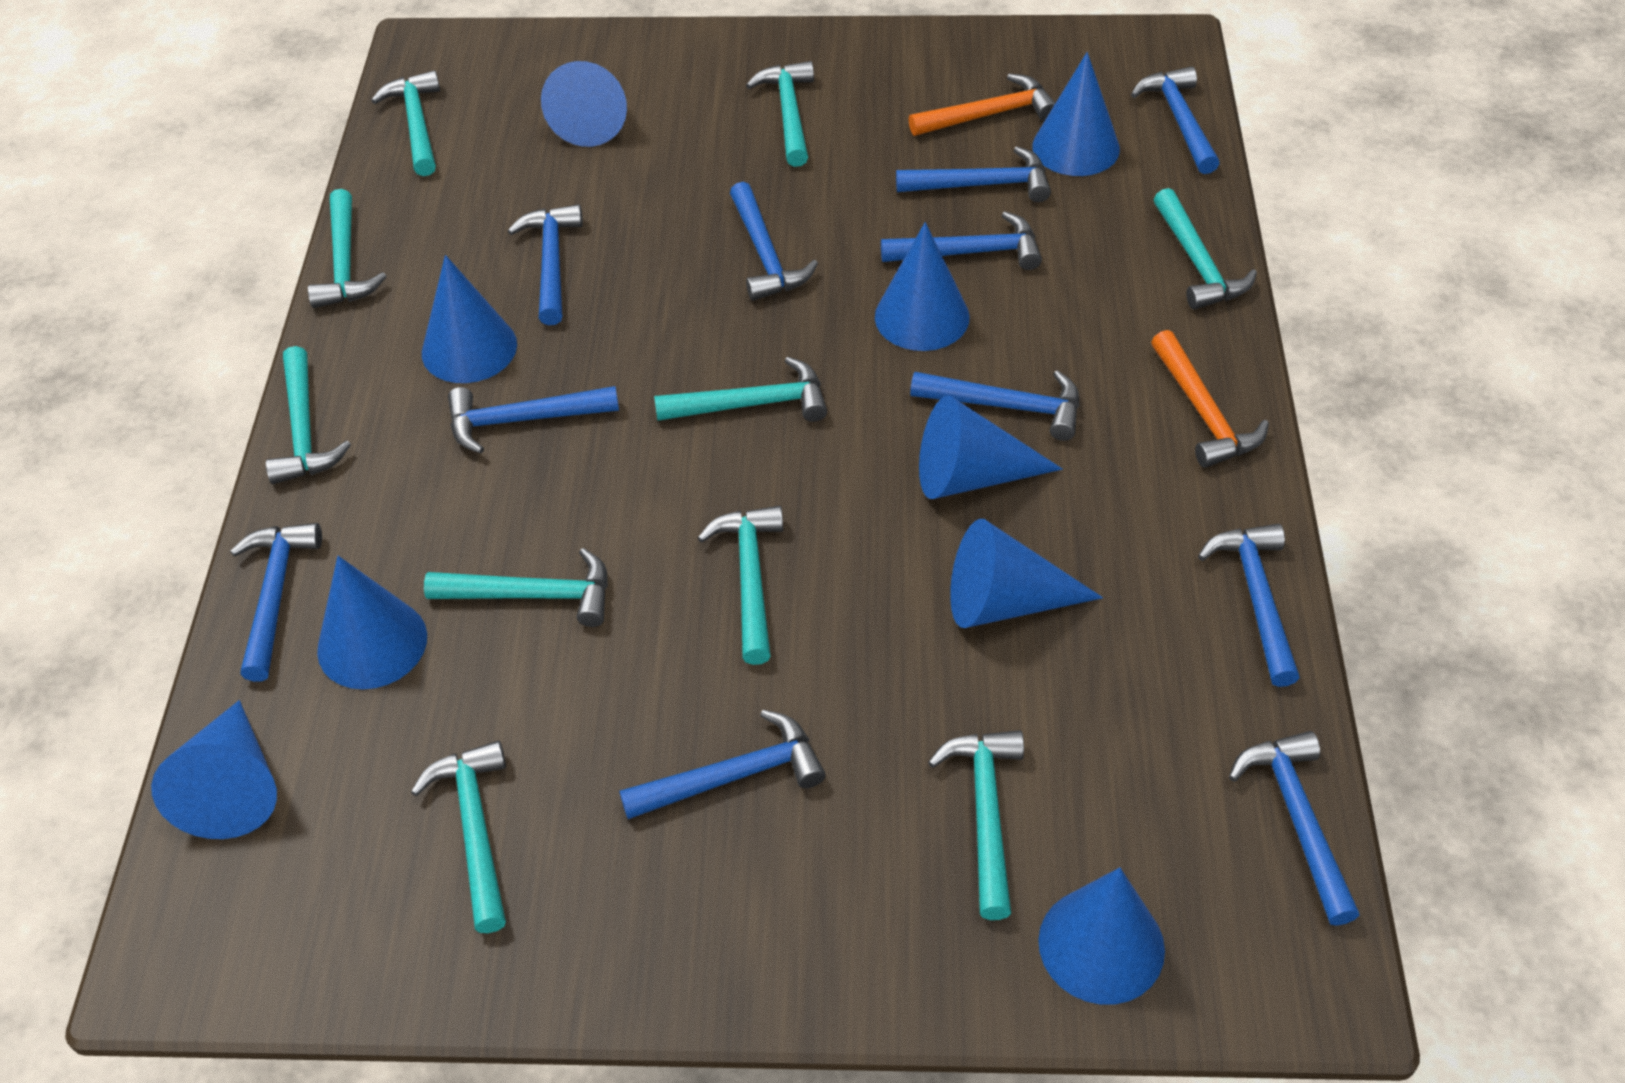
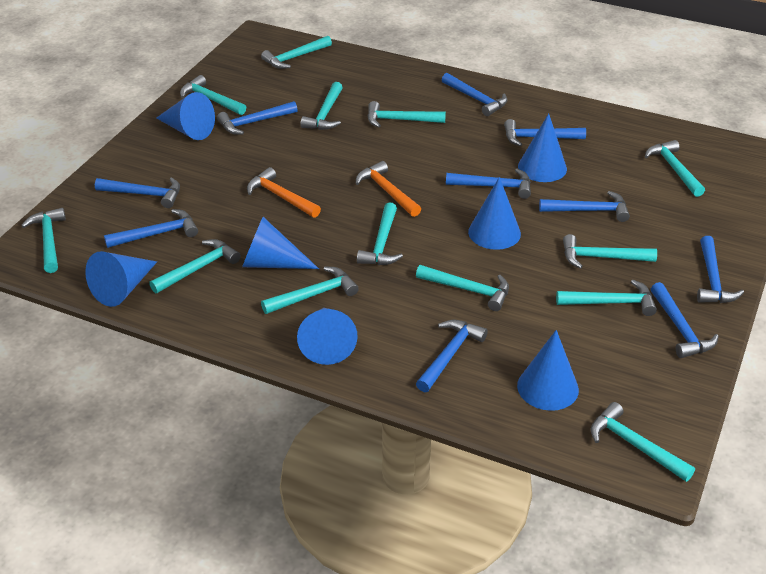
blue cone: [151,700,277,839] [317,556,427,689] [422,255,517,383] [541,61,627,147] [875,222,970,351] [919,396,1062,499] [950,519,1103,628] [1033,52,1120,176] [1038,867,1165,1005] = 9 -> [85,251,157,307] [156,92,215,140] [242,217,319,269] [297,308,358,365] [468,177,521,250] [517,330,579,411] [518,113,567,182] = 7
blue hammer: [230,523,322,682] [448,386,619,453] [508,204,583,325] [619,710,826,819] [730,182,818,301] [881,211,1042,270] [896,146,1051,202] [910,370,1080,441] [1131,66,1220,174] [1198,524,1299,687] [1229,731,1359,926] = 11 -> [95,177,180,208] [104,209,198,248] [217,101,298,135] [416,320,488,392] [442,73,508,116] [446,169,531,199] [504,119,586,146] [539,191,630,222] [651,282,719,358] [697,236,744,303] = 10
turquoise hammer: [266,346,351,484] [308,189,386,308] [371,70,440,176] [411,741,506,933] [424,548,608,627] [654,357,827,422] [698,506,783,665] [746,61,814,167] [928,730,1024,920] [1153,188,1257,310] = 10 -> [21,208,66,273] [149,239,241,294] [180,75,246,115] [261,36,332,69] [261,267,359,314] [301,82,343,130] [357,202,403,265] [367,101,446,127] [416,265,509,311] [556,280,657,316] [563,234,657,269] [591,402,695,482] [645,140,705,197] = 13

